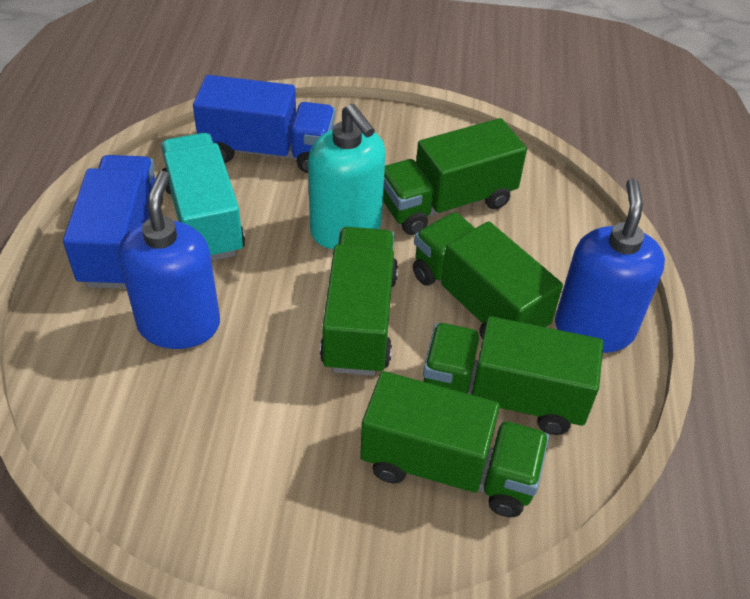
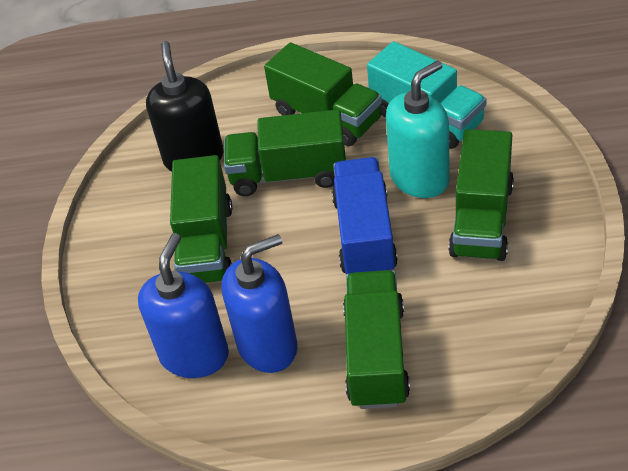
black soap dispenser: none = 0 -> [146,41,224,172] = 1
blue truck: [63,155,163,289] [193,75,335,173] = 2 -> [331,157,398,274] = 1

